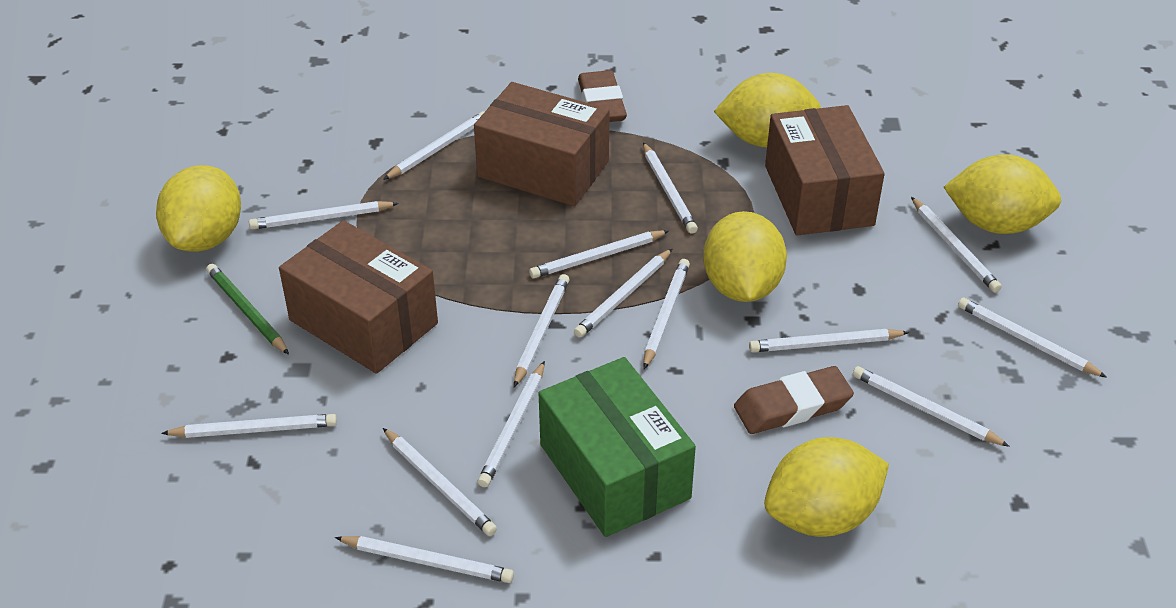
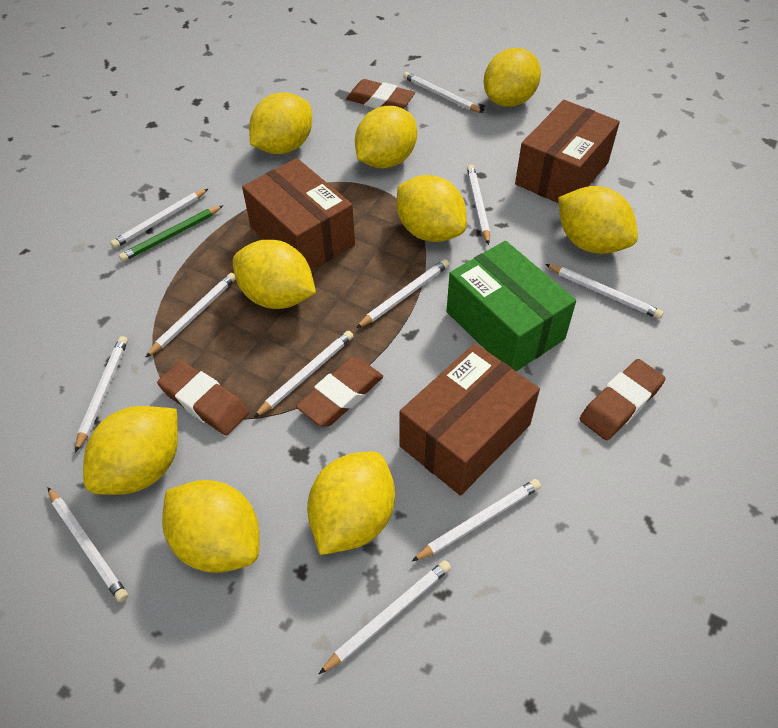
brown eraser: [578,70,627,122] [734,366,854,434] = 2 -> [157,361,249,436] [296,357,383,426] [346,79,415,109] [580,359,666,440] = 4
white pencil: [161,414,337,438] [249,201,399,230] [335,536,514,583] [383,111,484,180] [383,428,497,536] [478,361,545,487] [514,274,569,387] [529,230,669,278] [574,249,672,338] [643,142,698,234] [643,259,690,369] [749,329,909,352] [853,366,1010,447] [911,197,1002,293] [958,297,1107,378] = 15 -> [47,487,128,602] [75,336,128,453] [110,189,208,248] [145,273,236,358] [254,331,353,418] [319,560,451,674] [356,259,449,328] [403,72,484,113] [412,479,541,561] [467,165,490,245] [545,264,663,319] = 11
yellow lemon: [156,165,241,252] [703,211,787,302] [714,73,821,147] [764,437,889,537] [944,154,1061,234] = 5 -> [83,406,178,495] [162,480,259,573] [233,240,316,309] [249,92,312,154] [307,451,395,555] [355,106,417,168] [397,175,467,242] [484,48,541,107] [558,186,638,254] = 9

